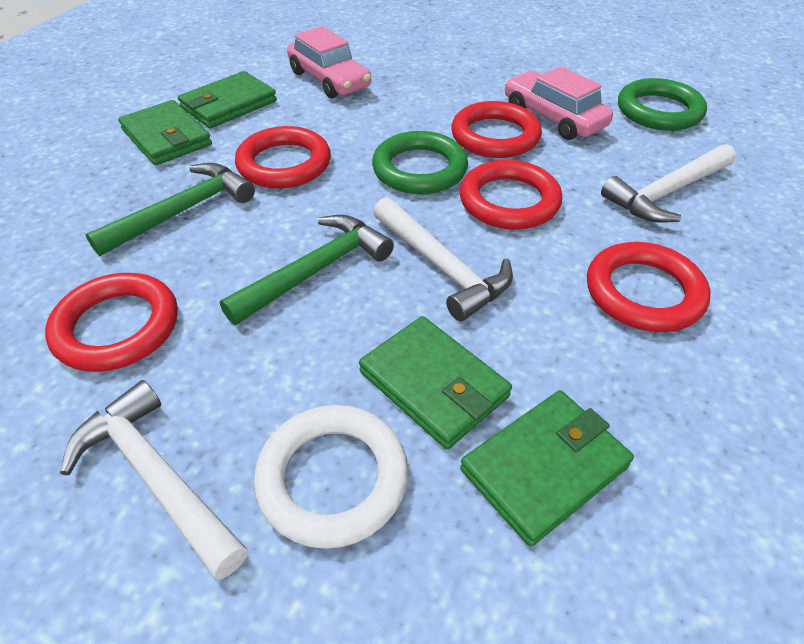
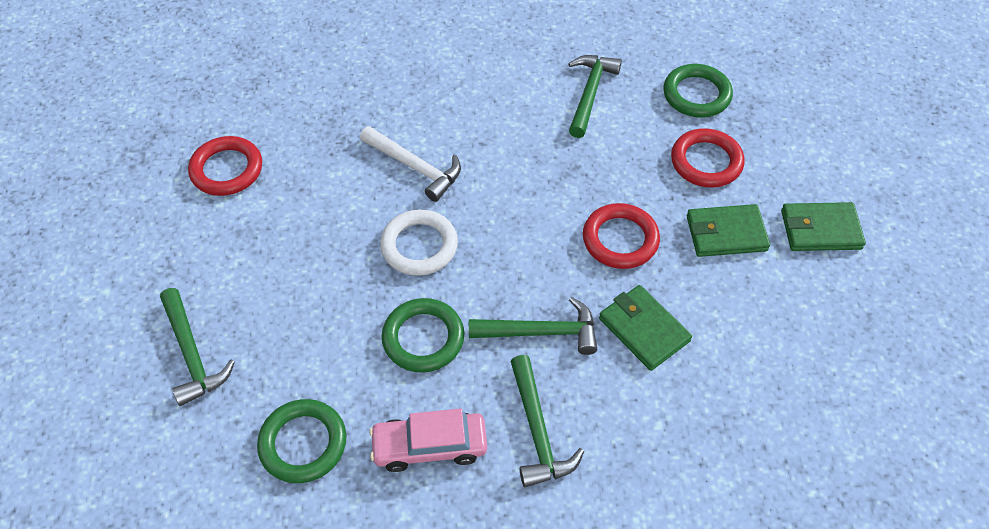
green hammer: [85,163,255,256] [220,215,394,325] = 2 -> [160,288,235,406] [469,297,597,355] [511,355,584,487] [568,55,622,138] = 4
green ring: [372,131,468,194] [618,78,707,131] = 2 -> [257,399,347,483] [382,298,464,373] [663,64,733,118] = 3
green wallet: [118,100,212,165] [178,71,277,128] [359,316,512,449] [460,390,634,547] = 4 -> [599,285,692,371] [687,204,770,257] [781,202,866,251] = 3
pink car: [287,26,371,98] [505,66,613,140] = 2 -> [369,408,487,472] = 1
red ring: [45,273,178,372] [235,126,331,189] [451,101,542,158] [460,160,562,230] [587,242,710,332] = 5 -> [188,136,262,196] [583,203,660,269] [671,128,744,188] = 3
white hammer: [60,380,248,579] [373,197,513,321] [601,144,736,223] = 3 -> [360,126,461,202] = 1

